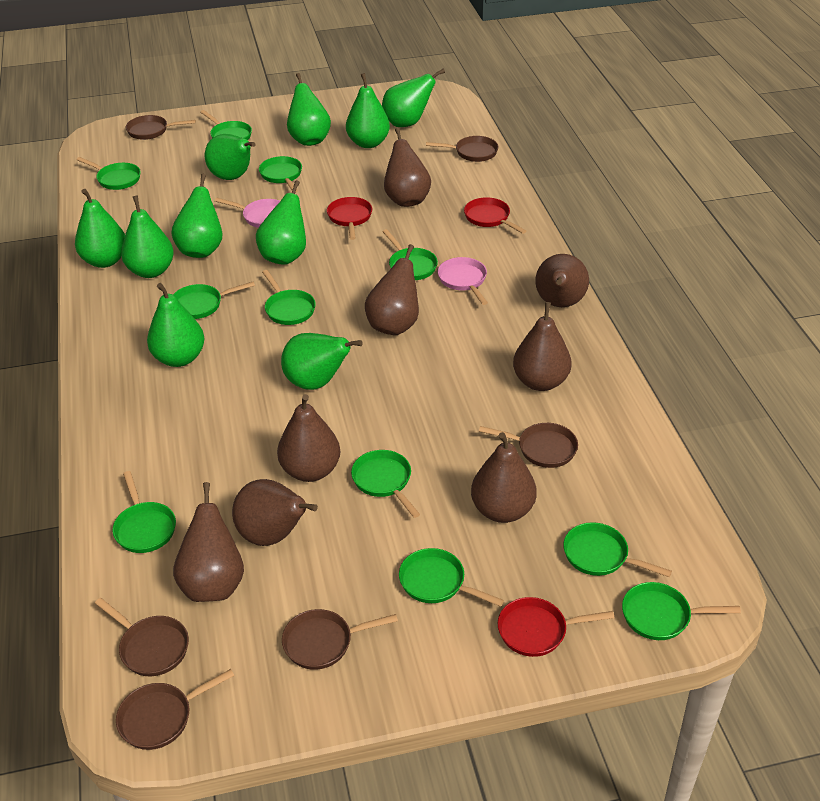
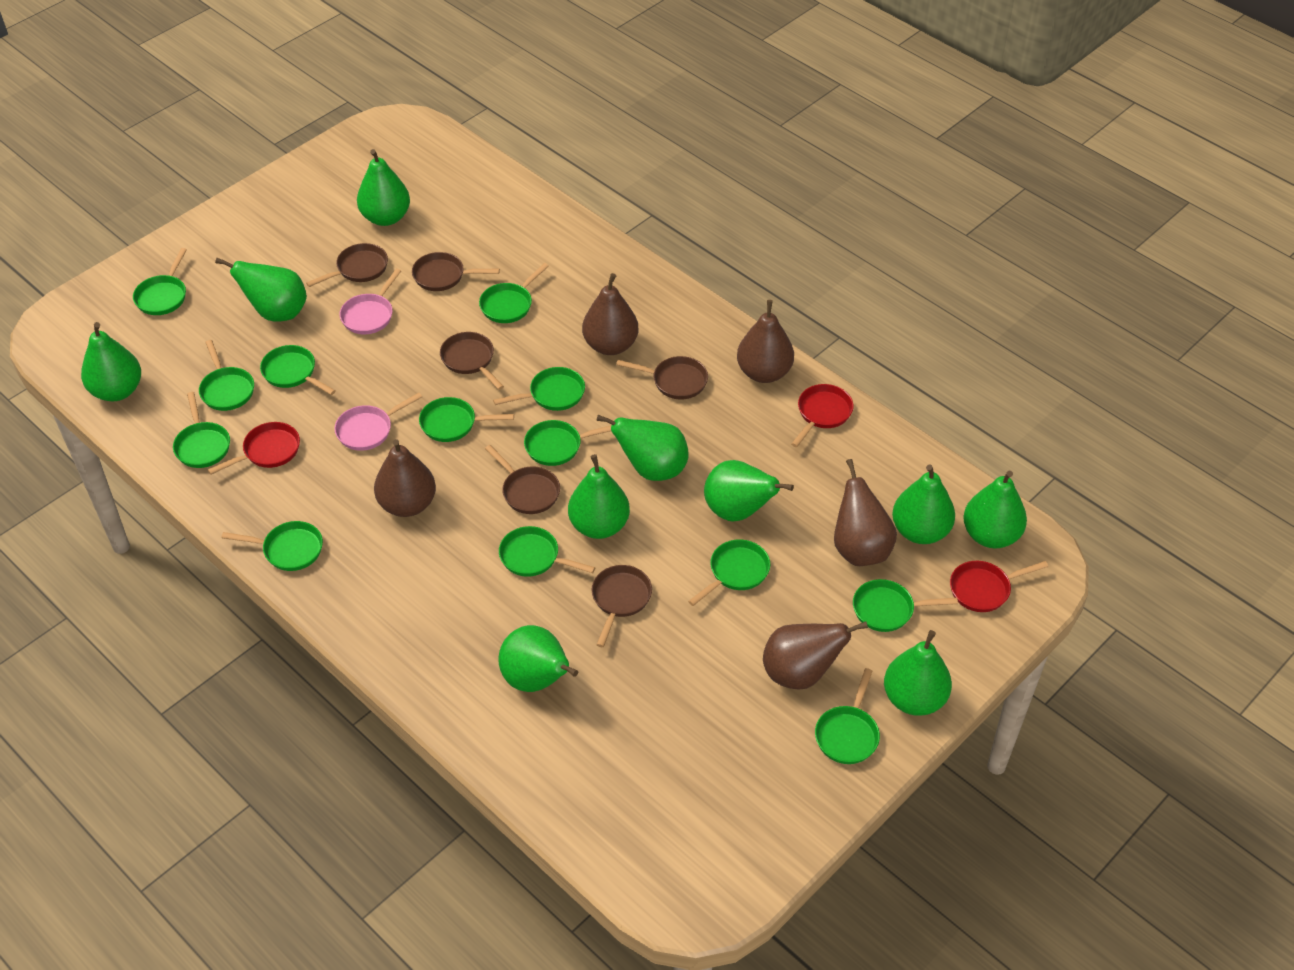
brown pear: [173,482,244,602] [232,479,318,546] [277,394,340,482] [365,244,419,335] [384,128,431,207] [471,432,537,523] [513,302,572,391] [535,254,589,307] = 8 -> [374,439,436,517] [582,273,639,355] [737,300,794,383] [763,622,868,690] [834,459,897,566] = 5
green pan: [77,157,141,190] [113,471,176,553] [173,281,255,319] [200,110,252,140] [259,156,302,193] [262,270,316,325] [351,450,420,518] [383,229,438,280] [399,548,504,607] [563,522,672,577] [622,582,741,640] = 11 -> [133,248,187,315] [173,392,230,468] [199,340,254,411] [221,521,323,571] [260,345,336,395] [419,397,514,442] [479,263,549,323] [493,367,585,411] [499,526,595,577] [524,420,612,466] [688,540,770,606] [815,668,880,764] [853,579,958,632] = 13

